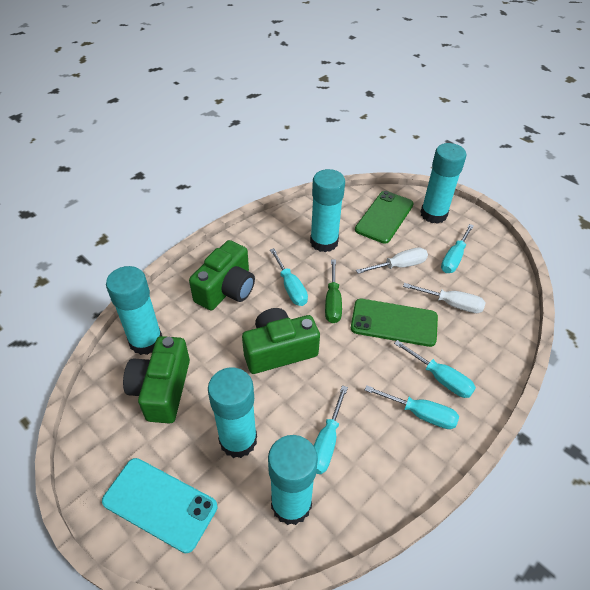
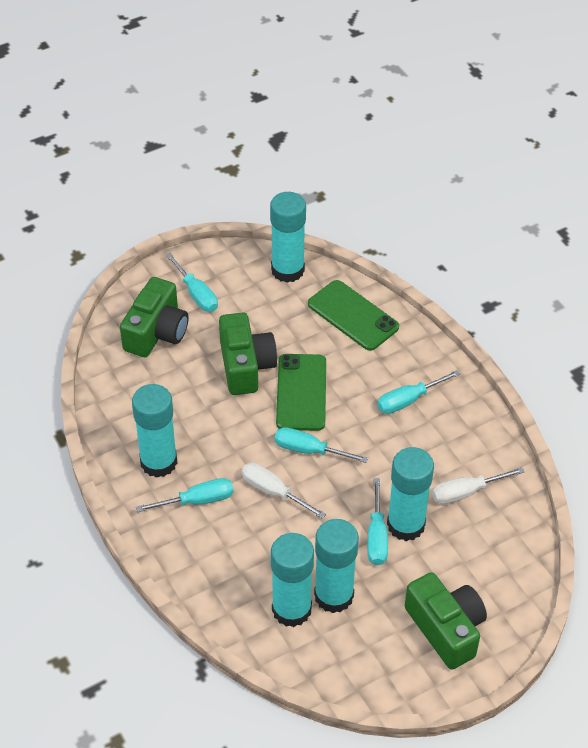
green screwdriver: [325,259,342,323] = 1 -> none = 0
turquoise phone: [102,458,217,553] = 1 -> none = 0

